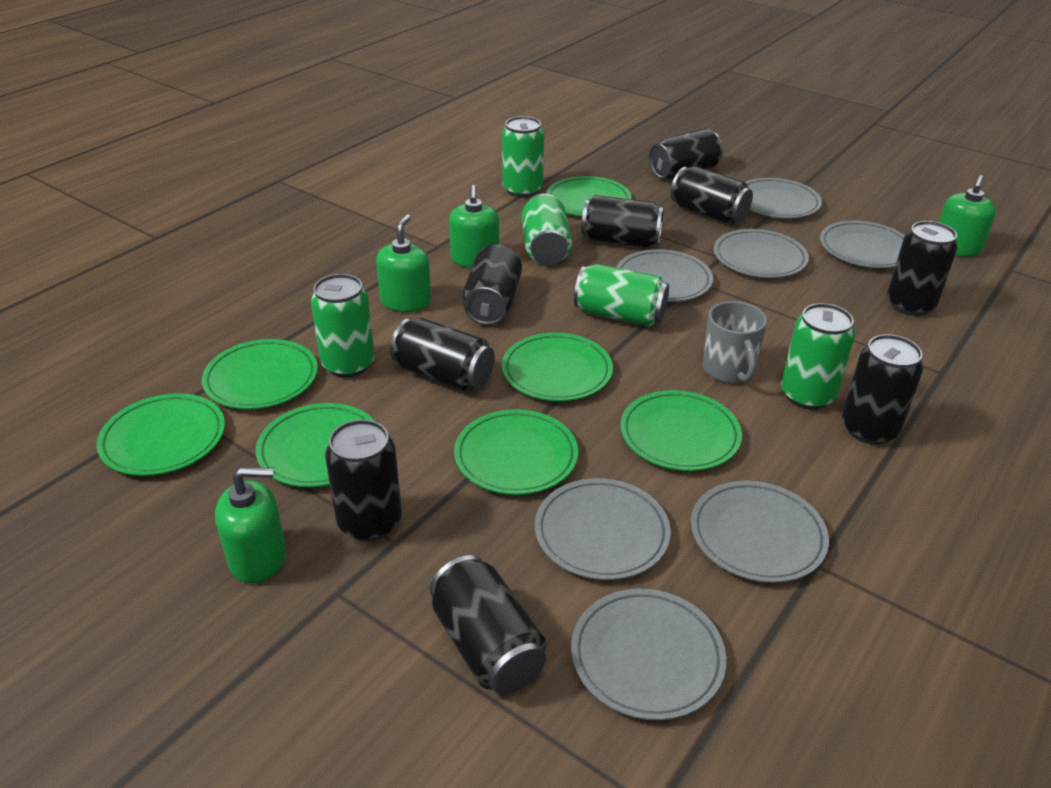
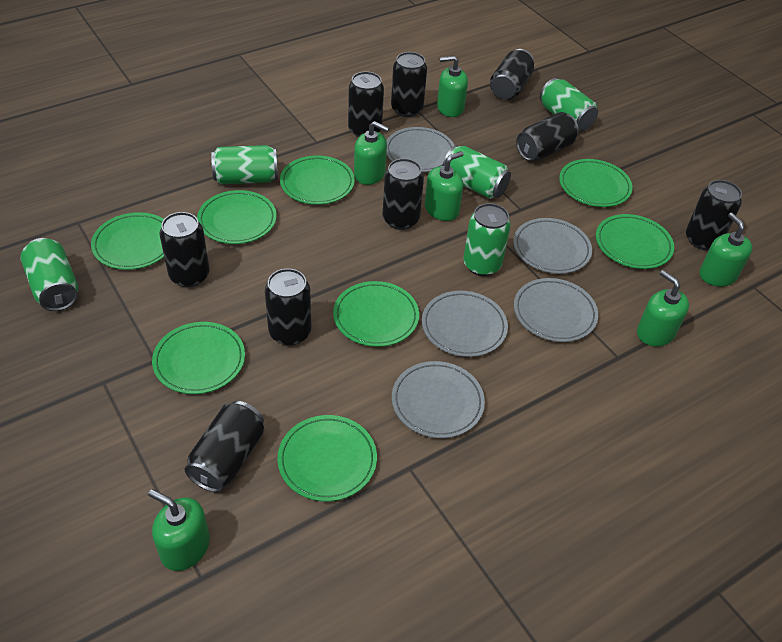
green plate: [96,393,225,476] [202,339,318,409] [256,403,375,487] [454,409,578,495] [502,333,613,401] [546,176,631,216] [620,390,742,471] = 7 -> [91,212,164,270] [152,322,245,394] [197,190,277,244] [277,415,377,502] [280,156,355,205] [333,281,419,347] [559,159,633,207] [596,214,674,269] = 8
green soap dispenser: [215,467,286,583] [376,214,431,312] [449,185,499,268] [939,175,996,256] = 4 -> [148,489,210,571] [354,121,389,185] [425,151,464,221] [437,56,468,117] [637,270,689,347] [699,213,752,287] = 6
grey mug: [703,301,767,383] = 1 -> none = 0
grey plate: [535,478,671,580] [571,589,726,721] [616,249,713,302] [691,481,829,583] [713,229,809,278] [745,178,822,219] [820,220,905,268] = 7 -> [386,127,455,172] [392,361,485,438] [422,291,508,357] [513,218,592,274] [514,278,598,342] = 5

